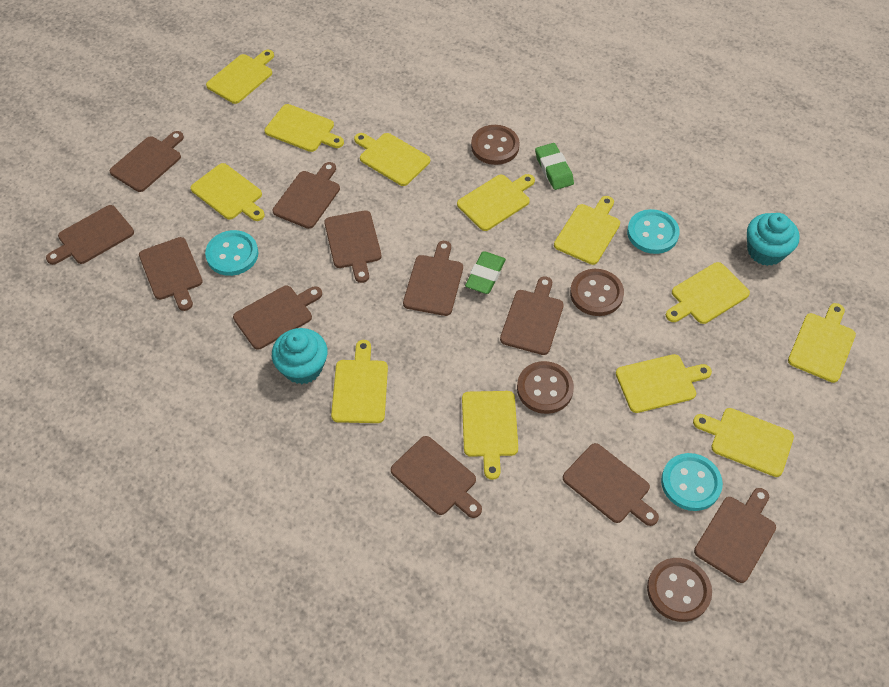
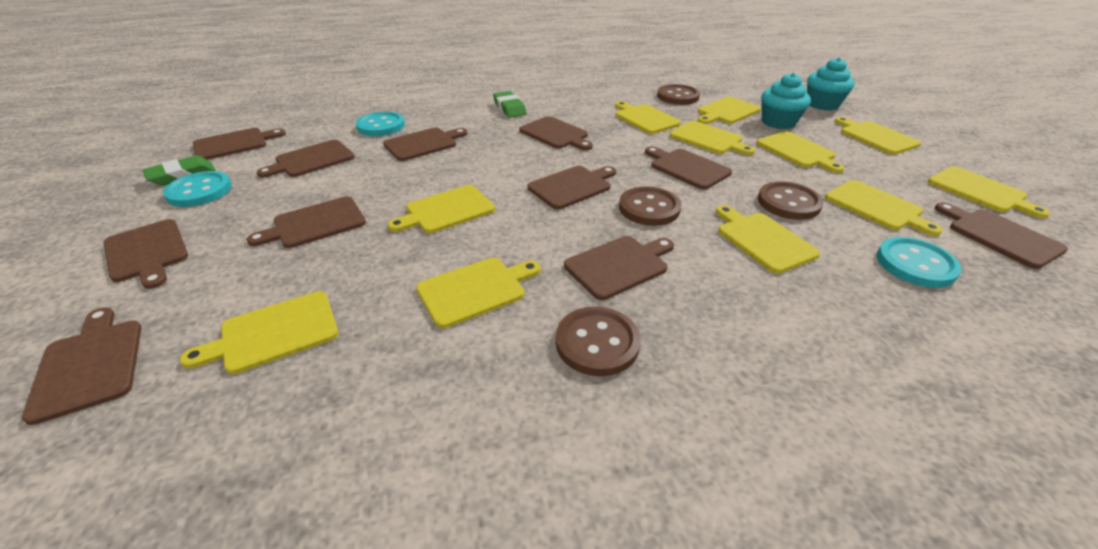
yellow cutting board: [190,163,265,221] [206,50,274,104] [264,104,344,152] [331,340,388,423] [354,133,430,186] [457,174,535,231] [462,391,518,480] [554,196,620,265] [616,354,712,413] [666,262,750,324] [693,408,794,477] [788,303,856,383] = 12 -> [180,291,338,374] [388,185,495,233] [416,257,541,328] [615,101,681,134] [670,121,755,155] [698,97,761,124] [716,205,820,274] [757,131,845,173] [825,180,943,236] [834,117,921,155] [928,166,1050,218] = 11

